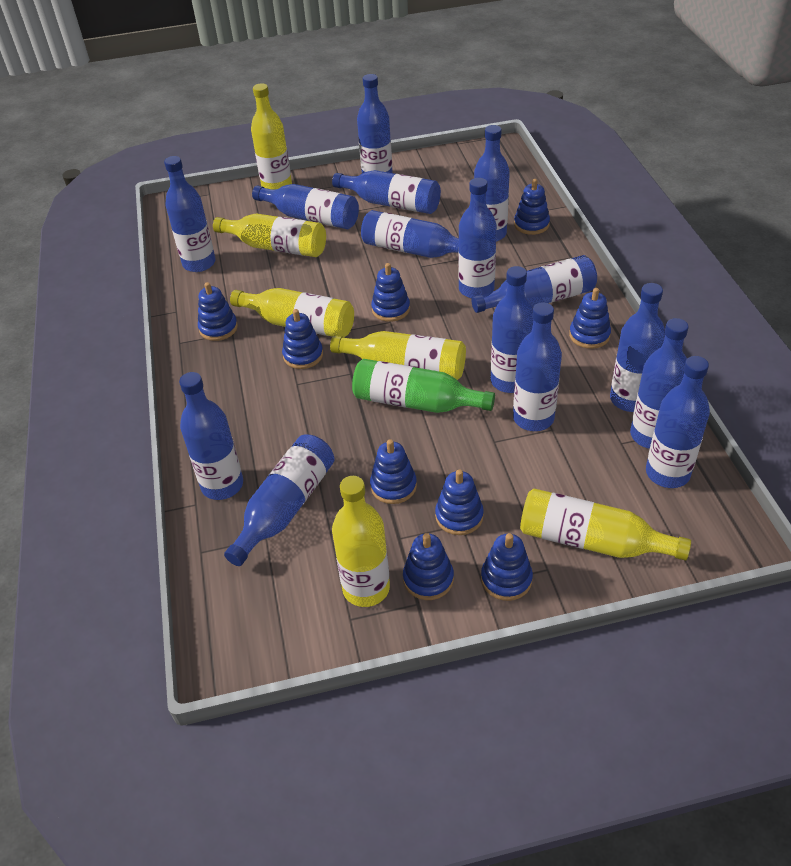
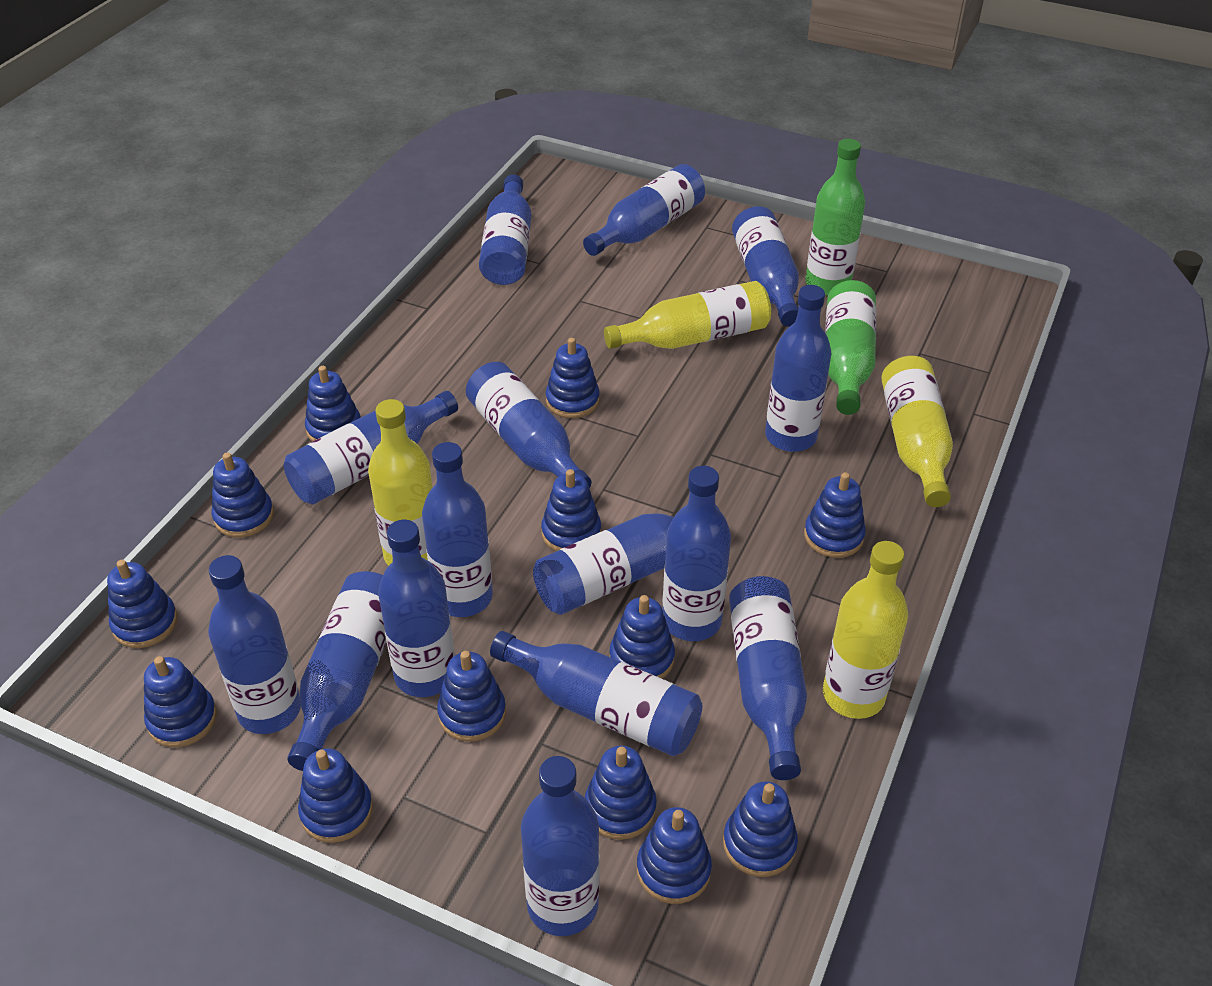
blue stacking toy: [198,282,238,341] [282,309,323,369] [370,439,417,504] [371,263,410,322] [403,533,454,600] [435,469,484,535] [481,533,533,601] [514,179,550,235] [569,288,611,349] = 9 -> [107,560,178,648] [144,656,217,747] [212,453,274,538] [298,748,373,843] [305,366,361,442] [437,651,506,742] [541,469,601,551] [546,338,600,418] [585,745,657,840] [609,595,675,679] [637,807,712,904] [723,781,798,877] [804,472,866,558] = 13
green bottle: [352,359,495,413] = 1 -> [805,139,865,296] [825,280,876,415] = 2
yellow bottle: [213,214,326,257] [230,288,354,338] [251,83,292,190] [330,331,466,380] [332,476,390,607] [520,489,691,561] = 6 -> [368,399,433,565] [604,281,771,349] [823,541,908,719] [881,356,953,507] = 4

